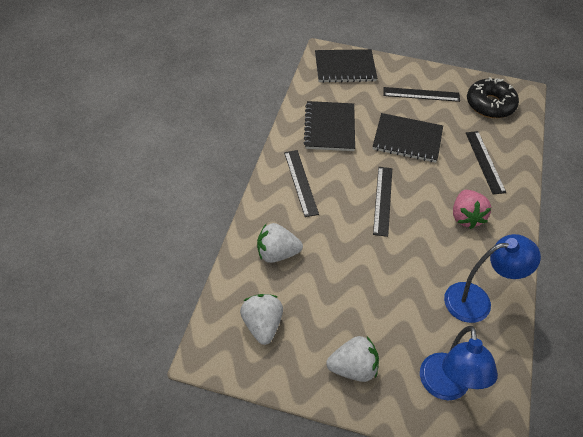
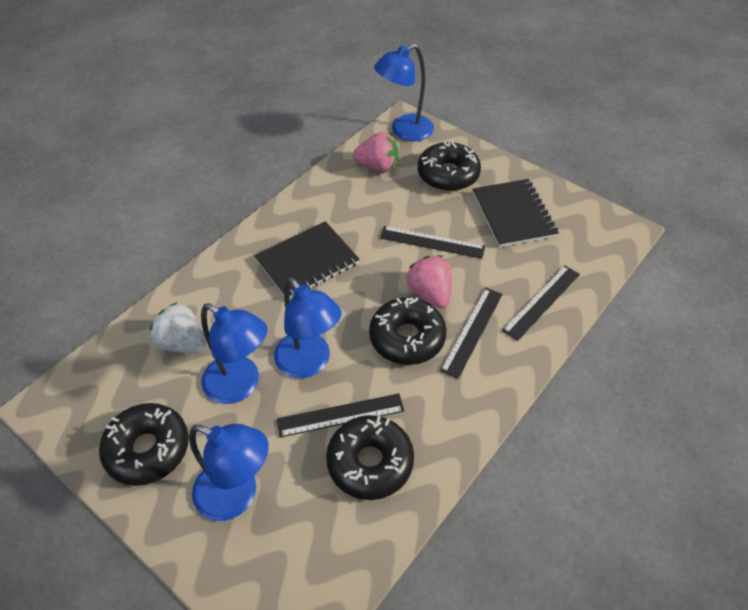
black donut: [467,77,519,118] = 1 -> [99,403,189,486] [326,415,414,500] [369,297,447,365] [418,140,481,191] = 4
black notebook: [304,101,355,151] [315,49,377,83] [373,113,443,163] = 3 -> [254,221,360,298] [473,179,559,247] = 2
blue lamp: [420,326,498,400] [444,234,541,323] = 2 -> [189,424,269,521] [201,303,267,404] [274,277,342,378] [374,44,434,141] = 4
pink strawberry: [453,190,491,229] = 1 -> [353,132,398,173] [407,255,452,308] = 2
white strawberry: [240,294,283,345] [257,223,303,263] [326,336,379,382] = 3 -> [150,302,207,354] = 1

